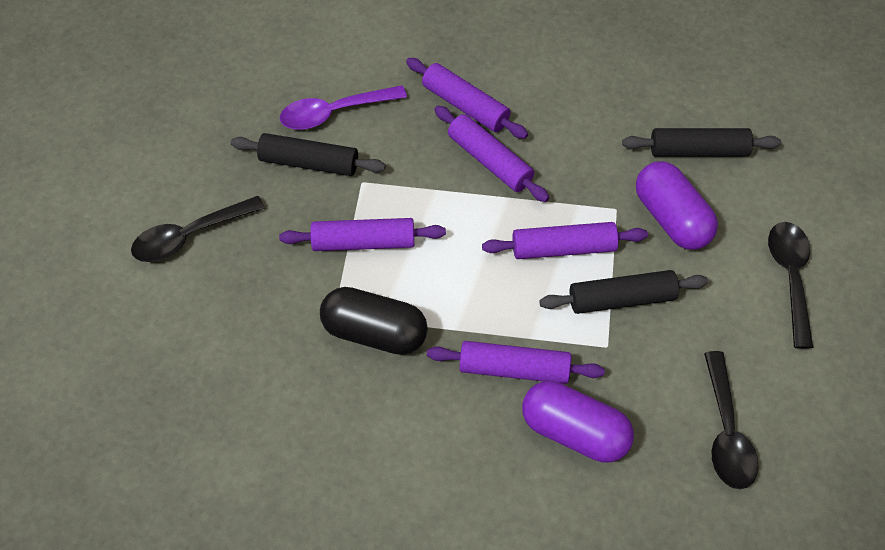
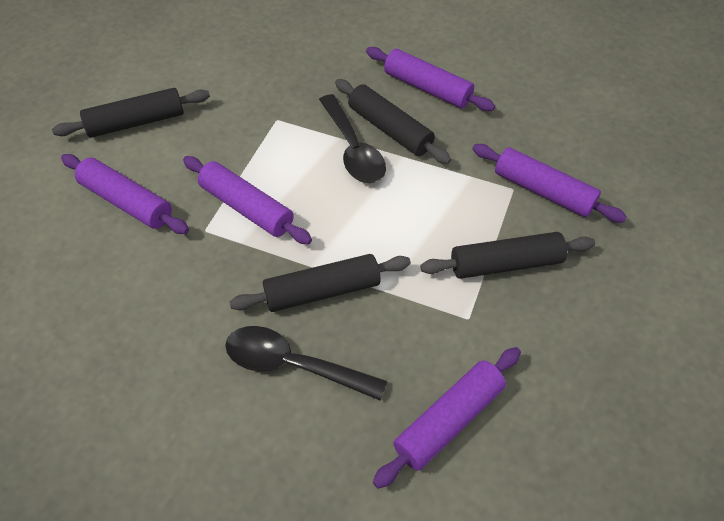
black capsule: [320,287,428,355] = 1 -> none = 0
black rolling pin: [231,133,386,176] [539,270,708,314] [622,128,781,157] = 3 -> [52,88,210,138] [229,254,411,312] [335,79,451,164] [420,232,595,279] = 4
black spoon: [131,196,265,262] [704,351,759,489] [768,222,813,349] = 3 -> [225,326,387,401] [319,94,386,183] = 2
purple capsule: [522,381,634,463] [636,161,718,250] = 2 -> none = 0
purple spoon: [280,85,407,130] = 1 -> none = 0

